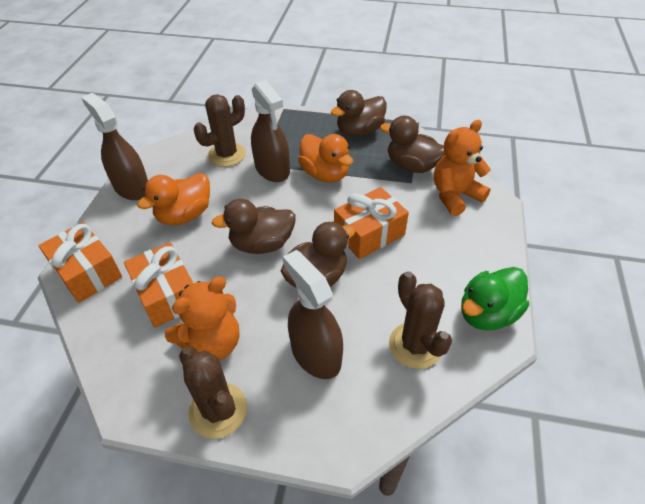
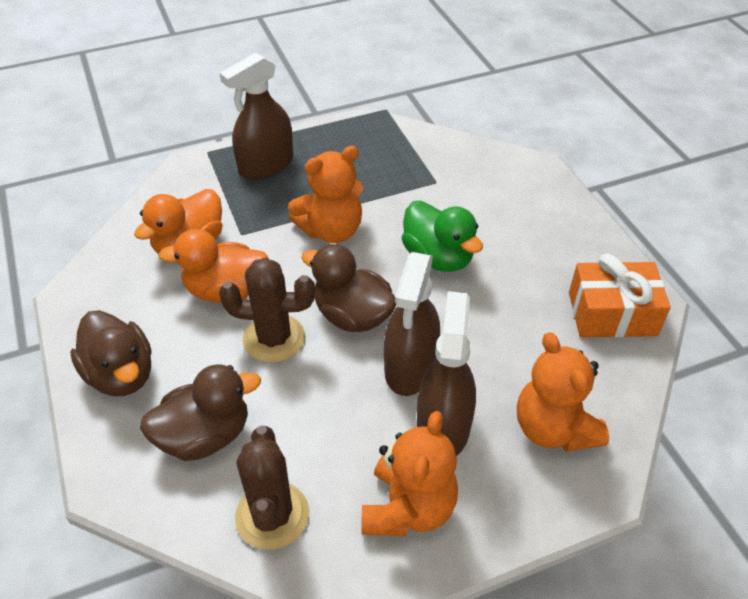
brown cactus: [179,347,247,439] [194,94,246,167] [389,271,452,369] = 3 -> [219,258,315,363] [235,426,309,550] = 2
brown duck: [212,199,296,254] [281,222,355,288] [331,90,387,137] [380,116,445,173] = 4 -> [70,310,151,396] [140,364,261,461] [301,244,396,332] = 3
orange gift: [38,222,122,303] [124,242,194,328] [334,187,409,259] = 3 -> [569,253,671,337] = 1
orange teddy bear: [165,277,239,360] [434,120,491,216] = 2 -> [288,146,363,243] [361,411,458,536] [517,332,609,452] = 3

